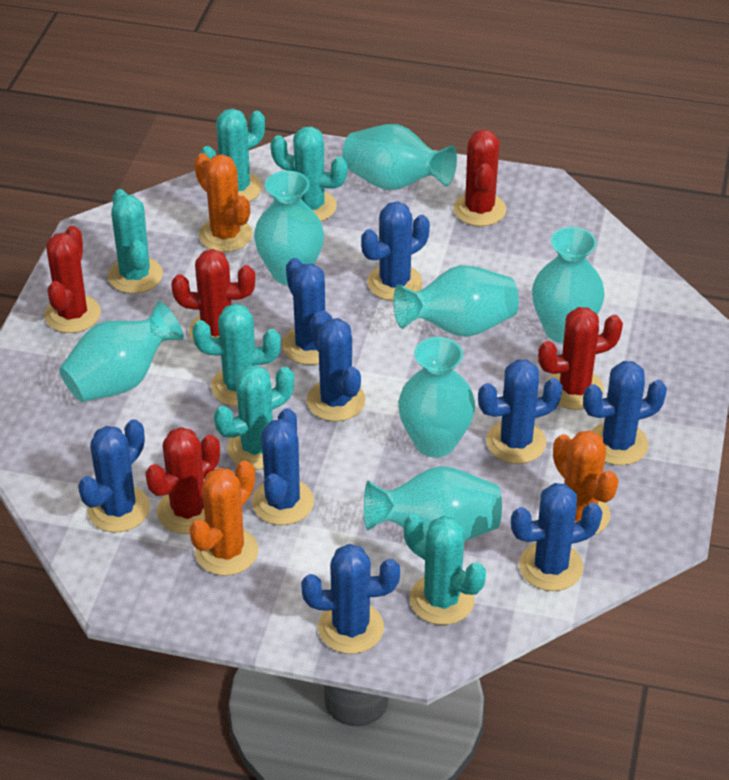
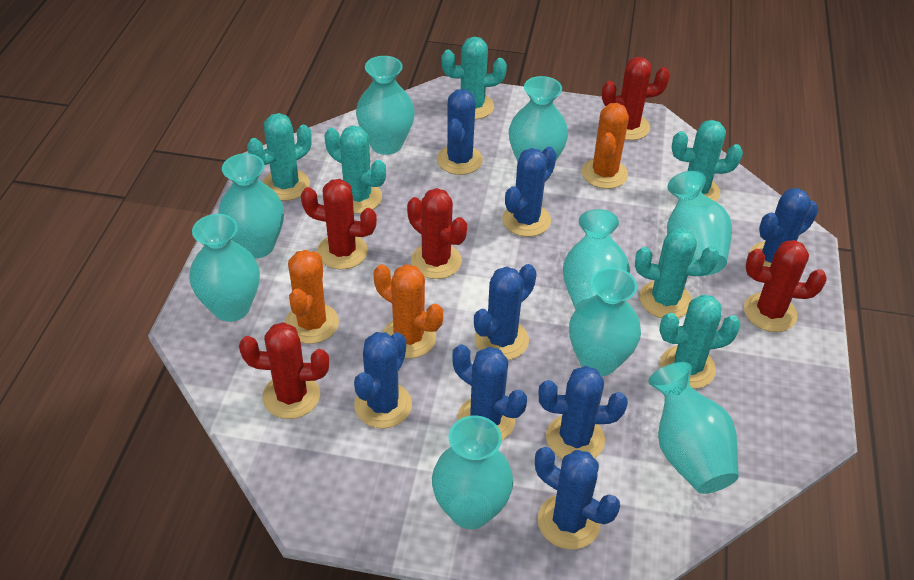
blue cactus: [78,419,150,532] [252,408,314,525] [282,258,332,365] [301,544,400,654] [307,312,366,422] [361,201,430,301] [478,359,563,464] [511,483,602,591] [583,361,667,466] = 9 -> [354,332,412,428] [437,89,483,175] [452,344,527,440] [474,264,537,360] [502,147,557,237] [535,447,620,550] [539,366,628,459] [750,188,818,267] = 8
turquoise vase: [59,301,184,402] [254,171,324,285] [342,124,457,190] [364,466,502,541] [394,265,519,337] [398,337,475,457] [532,227,605,343] = 7 -> [189,214,260,322] [218,153,284,258] [356,56,415,155] [432,415,513,529] [509,76,568,162] [563,209,630,310] [569,267,641,376] [648,362,739,494] [667,171,732,276] = 9

